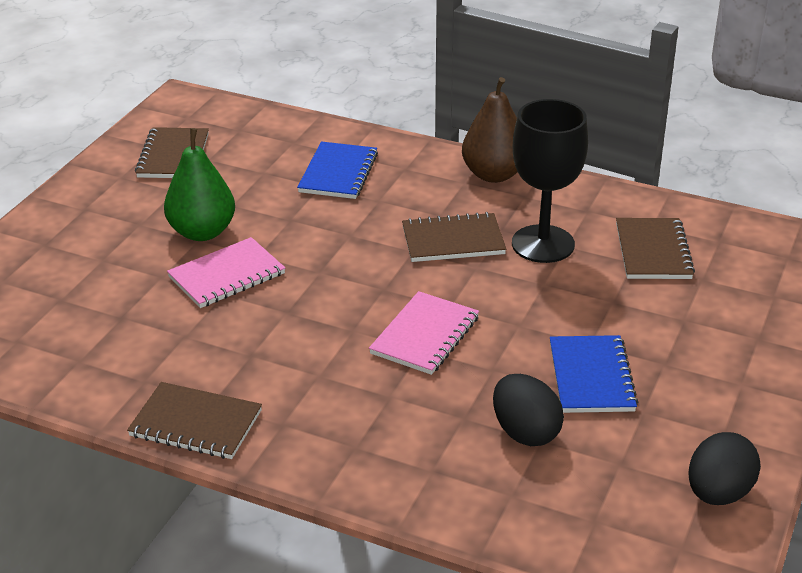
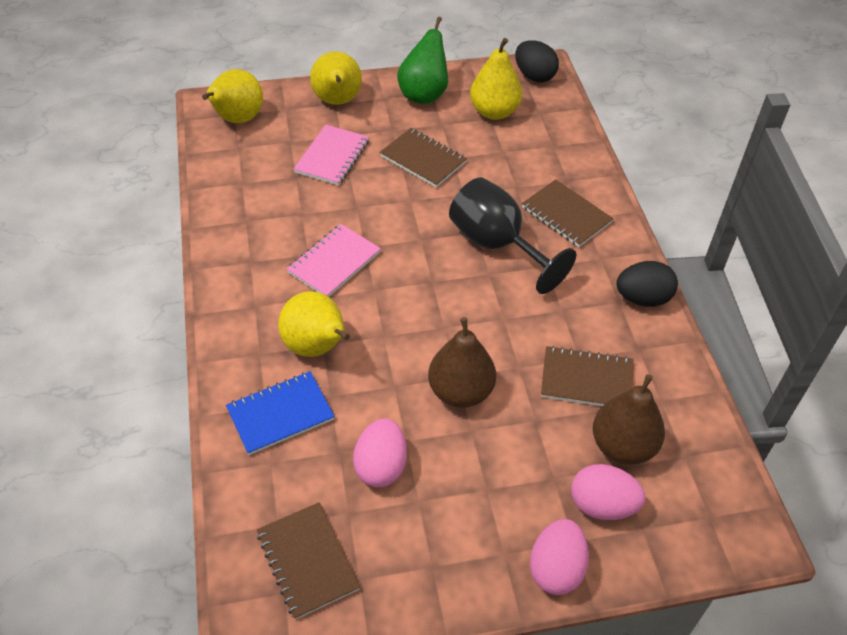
blue notebook: [297,141,378,199] [550,335,638,413] = 2 -> [226,371,335,455] = 1
brown pear: [462,77,517,183] = 1 -> [428,317,496,408] [593,374,665,465] = 2
pink egg: none = 0 -> [353,418,407,487] [530,519,589,595] [571,464,645,520] = 3
yellow pear: none = 0 -> [202,69,263,123] [278,291,350,357] [310,51,362,105] [470,38,522,120] = 4

